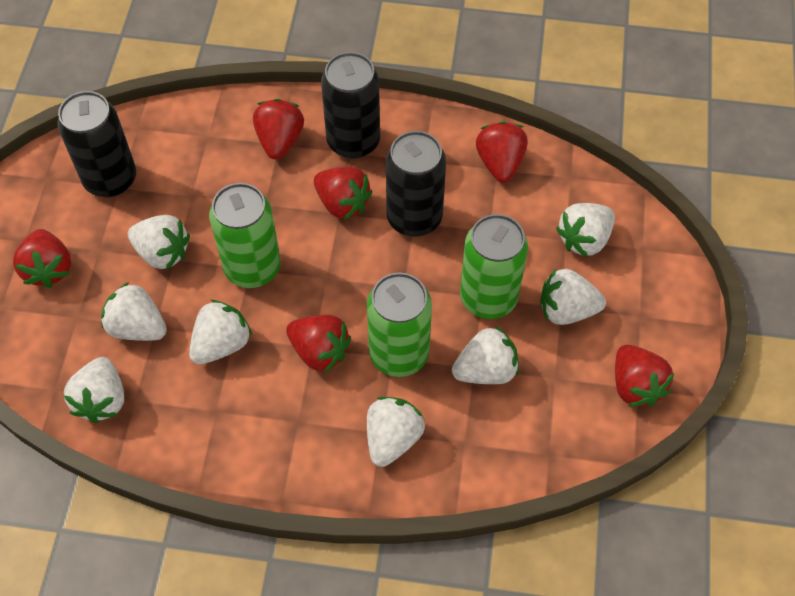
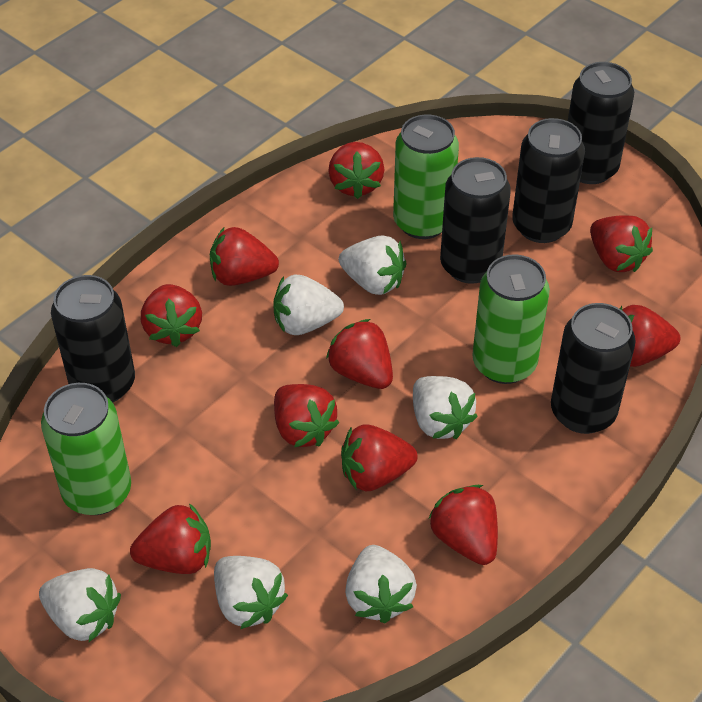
black can: [57,91,136,197] [321,52,380,159] [386,131,446,237] = 3 -> [51,275,135,403] [440,157,511,284] [512,118,585,243] [551,303,636,434] [568,62,634,184] = 5
red strawberry: [13,229,71,288] [253,99,304,160] [286,314,351,372] [314,167,372,220] [476,122,528,183] [615,345,674,407] = 6 -> [130,503,211,574] [141,284,202,347] [210,227,279,286] [274,384,339,447] [326,319,393,389] [328,142,385,199] [341,424,418,491] [428,485,498,565] [590,215,653,272] [620,305,680,367] = 10
white strawberry: [64,357,124,423] [101,282,167,341] [128,215,190,270] [189,300,252,365] [367,397,425,467] [452,326,519,384] [541,269,606,325] [556,203,615,257] = 8 -> [39,568,121,642] [214,556,288,629] [273,274,344,335] [339,236,407,295] [345,545,417,623] [413,376,478,439] = 6

